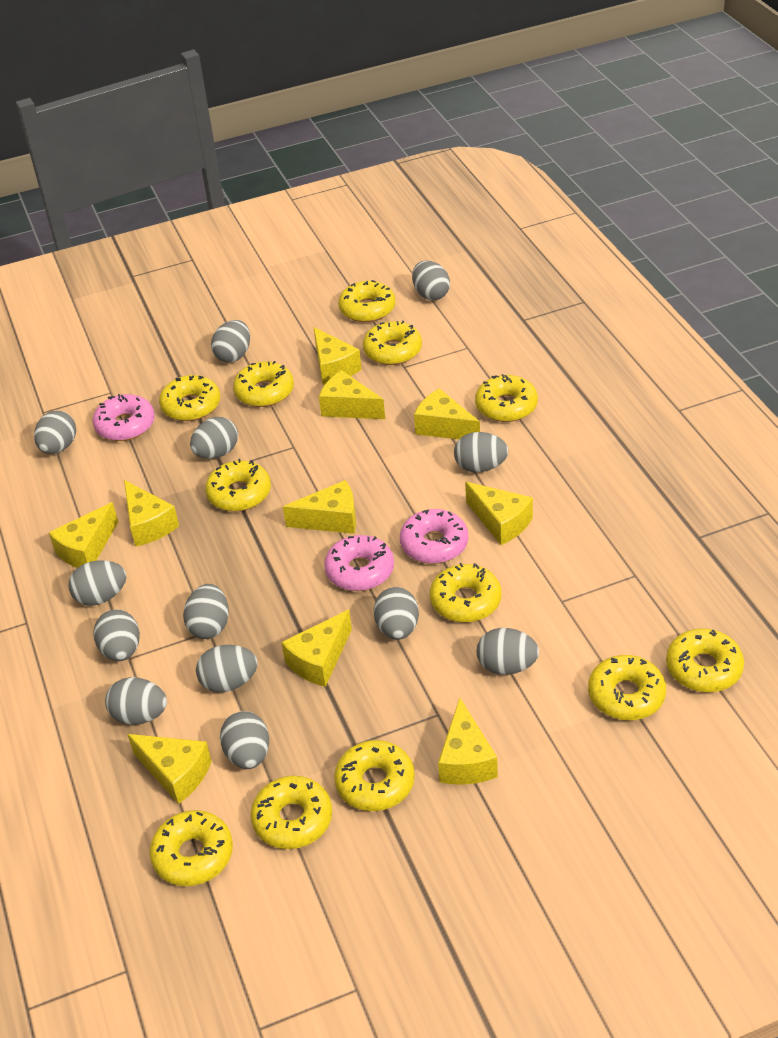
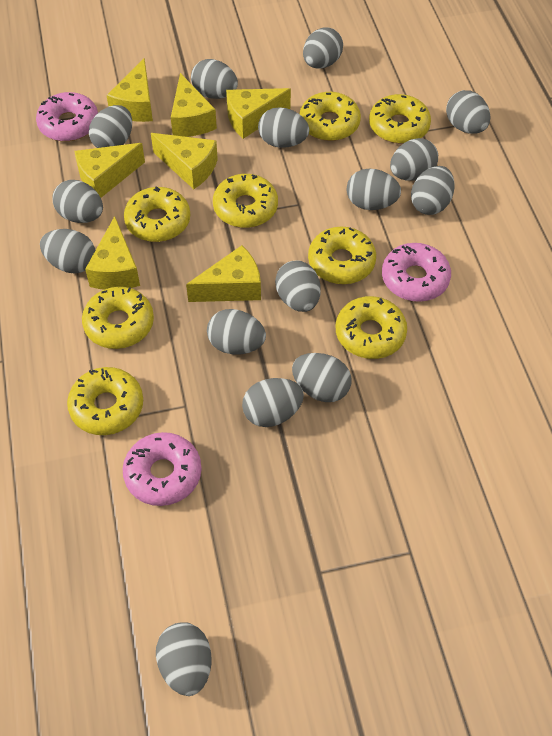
grey egg: [34,411,76,454] [68,560,127,606] [93,609,140,661] [105,677,167,725] [183,584,229,639] [190,417,238,459] [196,645,258,692] [211,320,250,363] [220,711,269,769] [374,587,419,640] [412,260,450,301] [454,432,508,472] [477,628,539,675] = 13 -> [40,229,95,274] [52,180,103,223] [89,105,132,148] [156,622,212,696] [191,59,238,99] [207,309,266,354] [242,378,304,427] [258,107,309,148] [275,260,321,312] [292,353,351,402] [303,27,343,69] [347,168,401,210] [390,138,438,181] [411,166,455,215] [446,90,490,134] = 15
yellow cheese: [49,502,118,568] [124,480,179,547] [127,734,212,804] [281,610,352,687] [283,480,356,534] [313,327,362,385] [319,370,385,419] [414,388,480,439] [438,698,498,785] [465,482,533,545] = 10 -> [74,143,145,198] [85,216,140,290] [106,58,153,122] [151,133,218,189] [171,73,217,137] [186,245,261,302] [226,88,291,139] = 7
yellow donut: [150,810,233,886] [159,375,220,421] [205,459,271,512] [233,361,294,407] [251,776,332,849] [334,740,415,811] [338,280,395,322] [363,321,422,365] [430,563,501,623] [475,374,538,422] [588,655,666,720] [666,629,744,692] = 12 -> [67,367,143,435] [82,287,154,349] [124,186,190,242] [213,174,278,228] [299,92,361,141] [308,227,376,284] [336,296,407,359] [369,94,431,144] = 8

